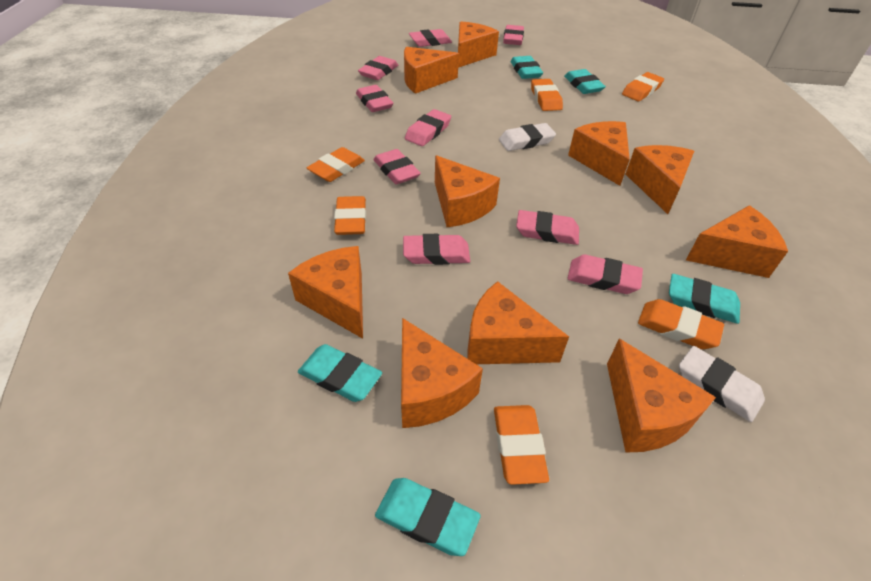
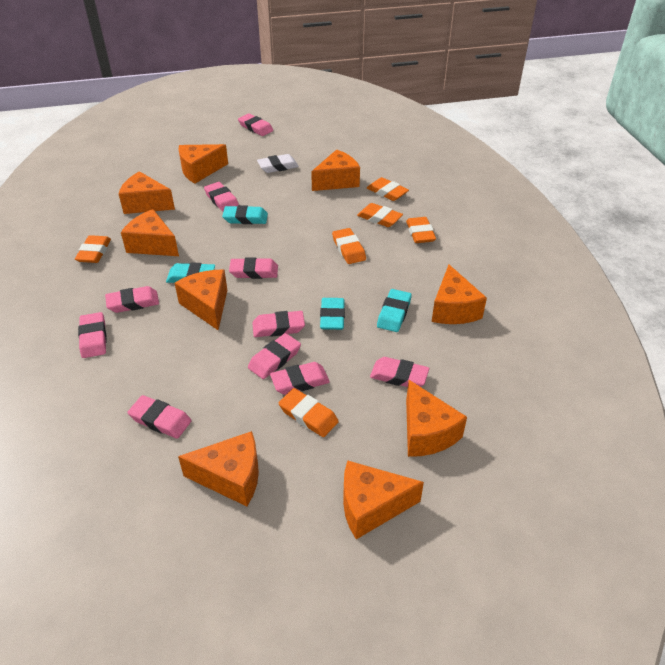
orange cheese: [288,246,363,339] [401,318,483,428] [404,47,459,94] [435,155,500,227] [458,21,499,68] [467,281,569,364] [568,121,630,186] [607,339,716,453] [625,145,694,214] [686,205,788,278] = 10 -> [119,171,175,214] [121,209,179,256] [175,270,227,330] [178,144,228,184] [178,431,259,506] [311,150,360,191] [343,461,424,539] [406,380,467,457] [432,265,487,324] = 9
pink eraser: [356,85,394,112] [358,56,398,80] [373,149,421,184] [403,234,470,265] [405,109,451,146] [409,29,452,47] [503,25,524,45] [516,210,579,245] [568,254,643,294] = 9 -> [78,312,107,358] [105,286,159,313] [128,395,192,439] [204,182,239,212] [229,257,278,279] [238,114,273,136] [248,333,301,379] [252,311,305,337] [270,362,330,395] [370,357,429,387] = 10
turquoise eraser: [298,344,382,402] [375,478,481,556] [510,56,543,79] [564,69,606,94] [669,274,740,324] = 5 -> [166,263,215,283] [222,205,268,224] [320,298,345,330] [377,289,412,332] = 4
white eraser: [499,123,556,151] [679,346,765,422] = 2 -> [257,154,299,173] = 1

